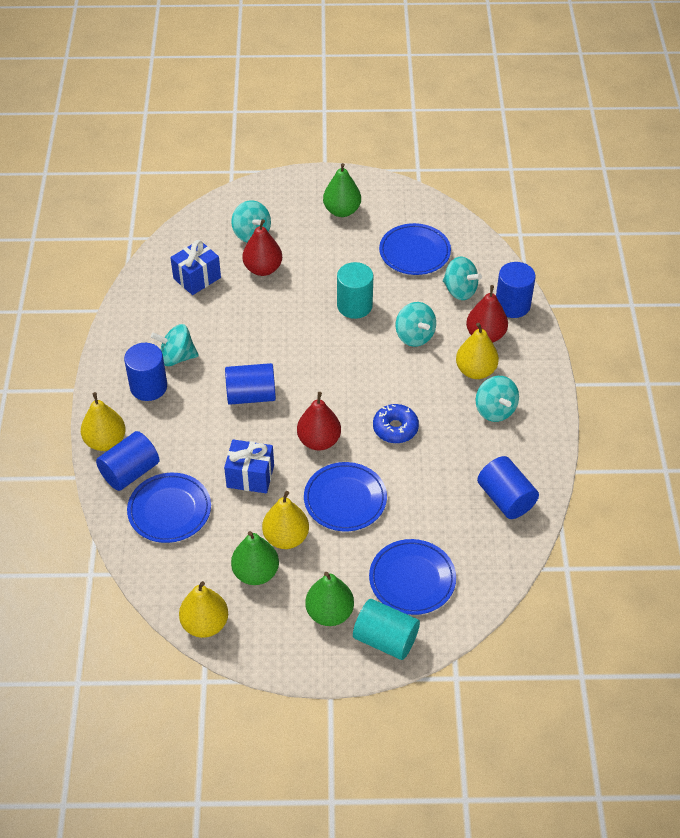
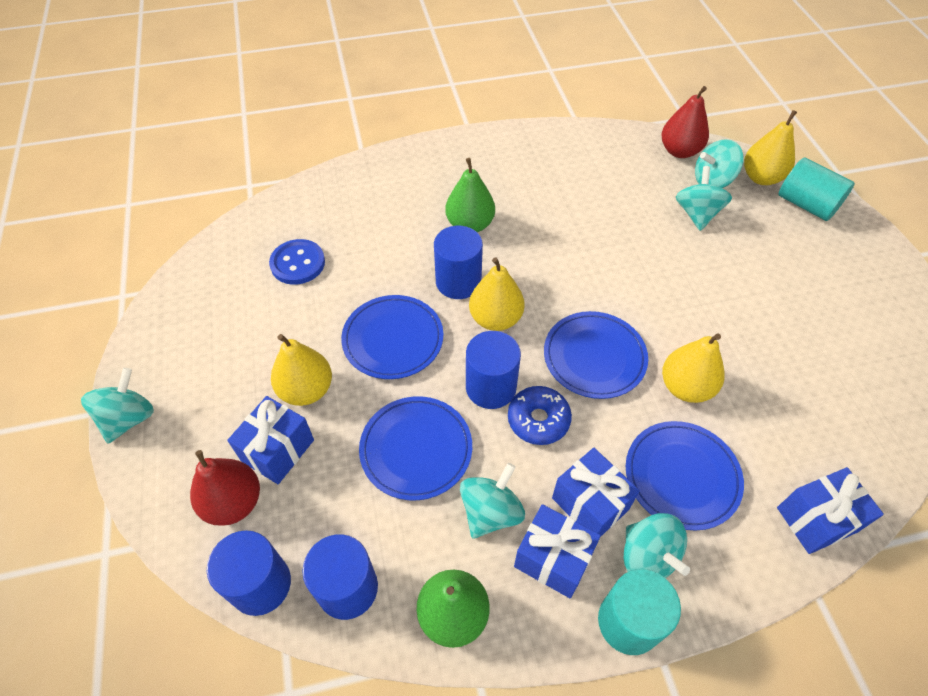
blue button: none = 0 -> [269,239,325,285] = 1
blue cylinder: [96,431,159,491] [124,343,167,401] [225,363,276,405] [477,456,539,519] [496,262,536,318] = 5 -> [207,530,291,616] [302,534,378,620] [434,226,483,299] [466,331,521,409] = 4
blue gift: [170,240,221,295] [224,440,274,493] = 2 -> [227,396,314,484] [514,504,601,598] [552,448,640,536] [777,467,884,554] = 4
green pear: [231,531,279,585] [305,572,354,626] [323,163,361,217] = 3 -> [417,569,489,648] [445,158,495,232] = 2
red pear: [242,219,282,276] [297,392,341,451] [466,285,508,343] = 3 -> [190,450,260,526] [662,86,709,158] = 2

